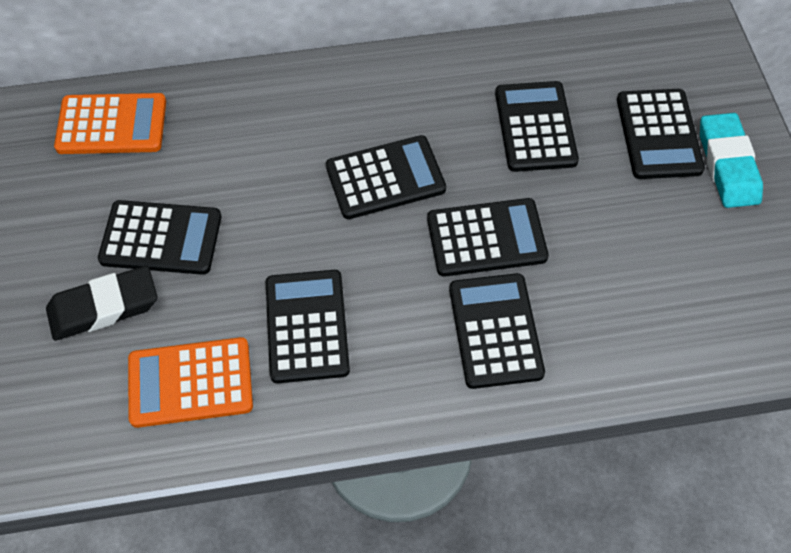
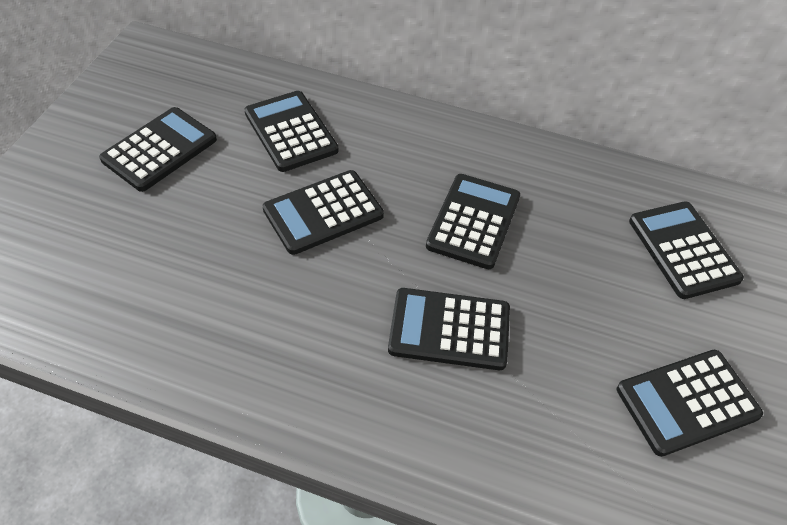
black eraser: [46,266,157,341] = 1 -> none = 0
orange calculator: [54,93,166,154] [128,337,253,428] = 2 -> none = 0
turquoise eraser: [700,113,763,208] = 1 -> none = 0

